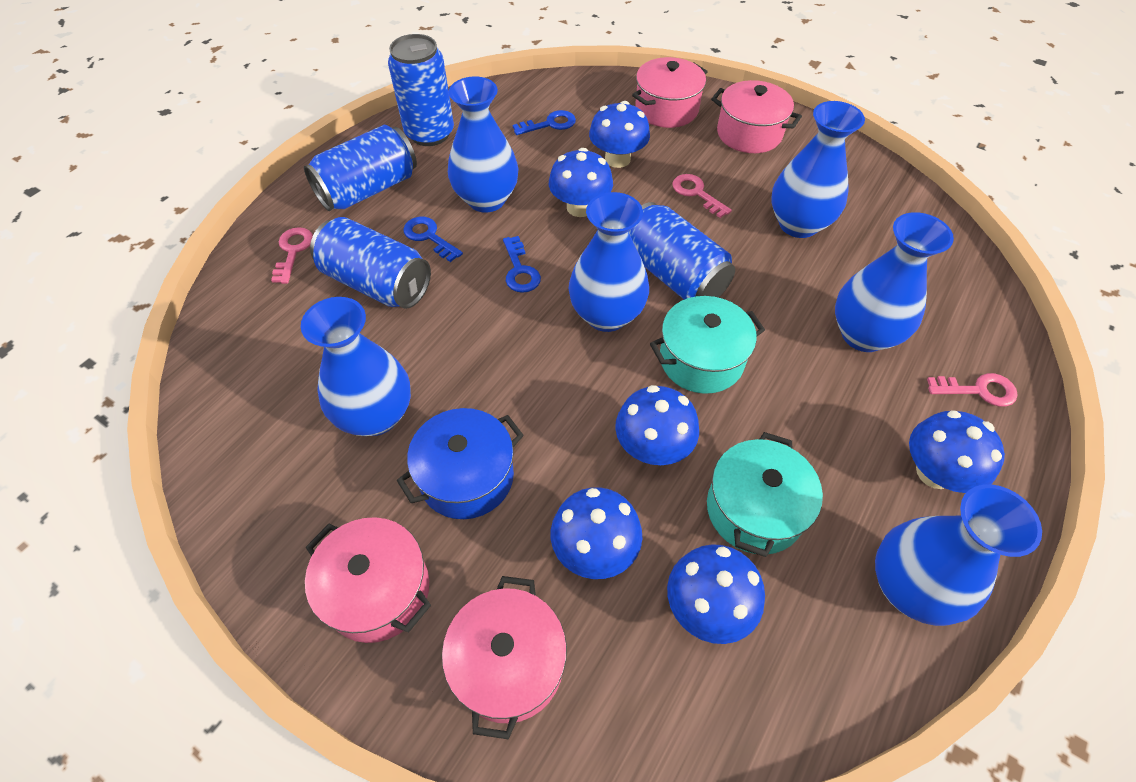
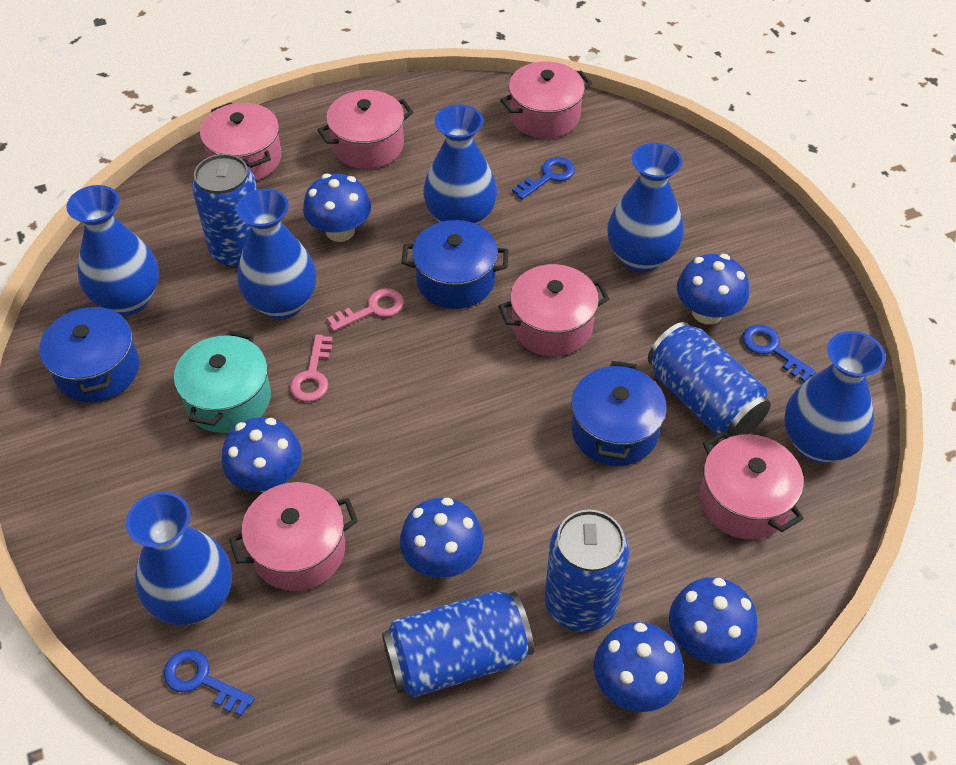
blue pot: [397,408,524,519] = 1 -> [39,303,139,402] [401,220,509,309] [571,361,667,466] = 3
pink key: [271,227,313,284] [672,174,732,218] [927,373,1018,407] = 3 -> [290,334,333,402] [327,288,404,331] = 2
pink pot: [305,517,431,643] [442,576,567,739] [632,57,708,128] [711,80,802,153] = 4 -> [200,102,282,181] [229,482,358,591] [317,90,413,169] [498,264,609,356] [500,61,592,139] [700,431,804,540] = 6
turquoise pot: [650,296,765,394] [707,432,823,557] = 2 -> [174,331,271,433] = 1

